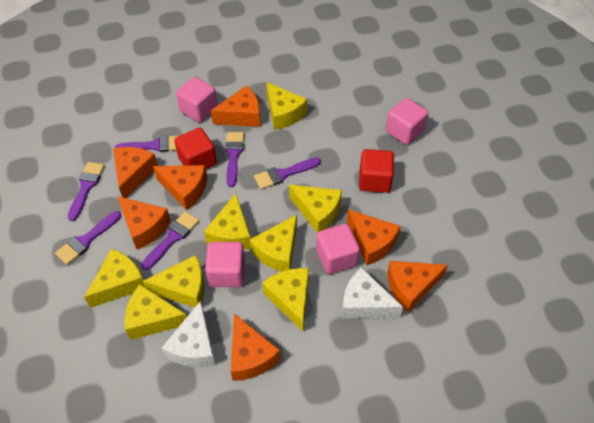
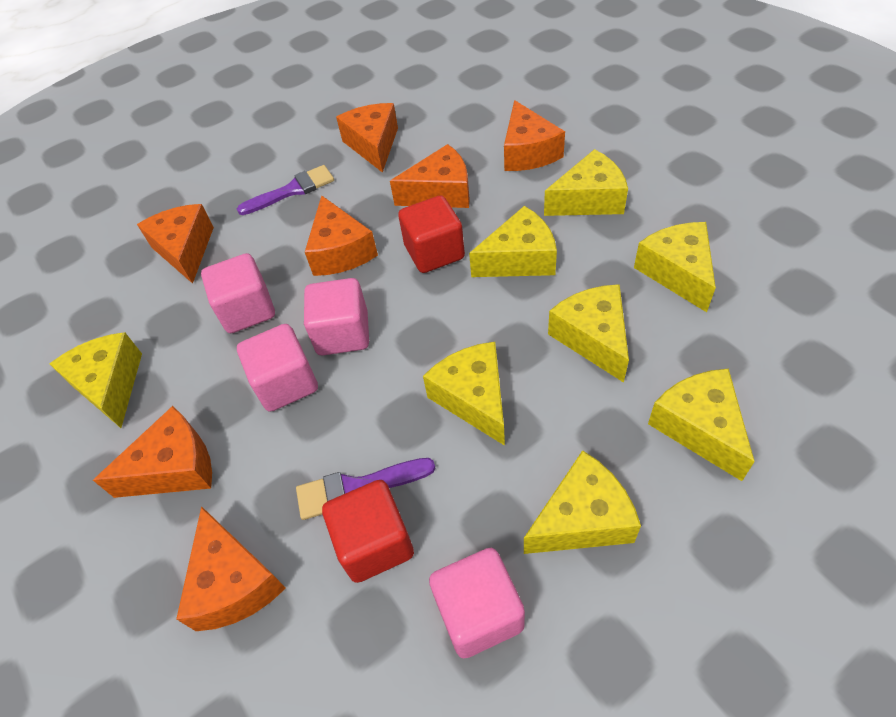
purple brush: [55,211,121,265] [68,162,105,221] [115,135,180,152] [141,211,199,270] [225,132,244,187] [254,158,321,190] = 6 -> [237,165,334,215] [296,458,435,520] = 2
white cheese: [161,301,215,367] [342,267,403,318] = 2 -> none = 0

